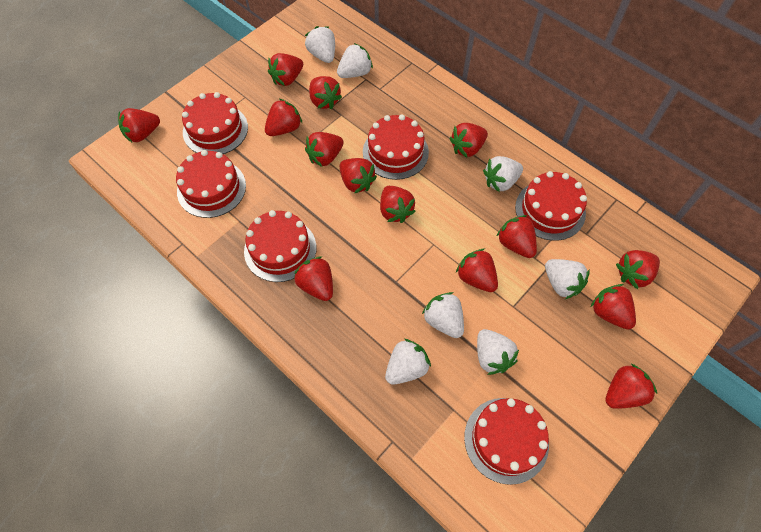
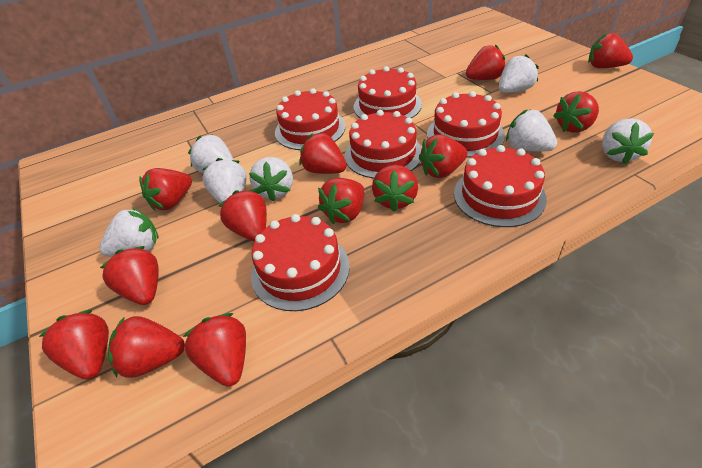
red strawberry: [118,108,160,142] [265,99,303,136] [268,53,303,86] [294,257,333,301] [305,132,344,167] [309,76,342,109] [340,158,377,194] [380,186,416,223] [449,123,488,157] [456,249,498,292] [496,215,537,258] [591,284,636,329] [605,364,657,409] [616,250,660,289] = 14 -> [39,310,109,380] [100,246,159,305] [108,316,185,378] [139,168,192,210] [183,313,246,387] [218,190,267,241] [299,132,347,174] [318,178,364,224] [372,165,418,212] [419,135,468,178] [466,44,505,80] [553,91,599,133] [588,33,633,68] = 13

